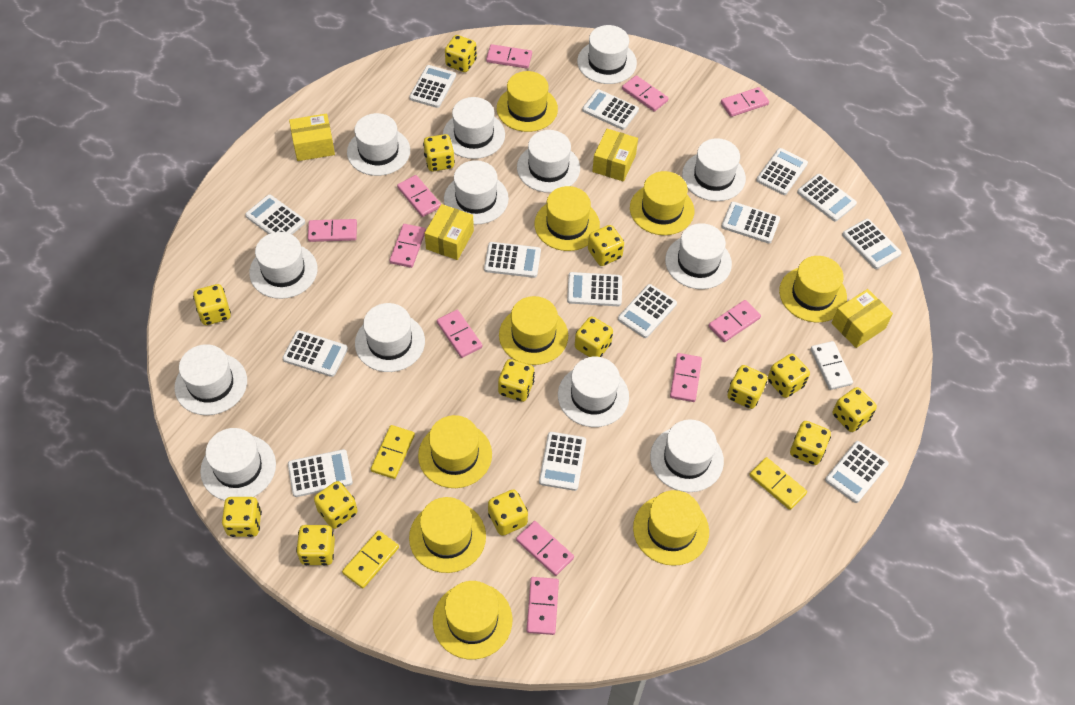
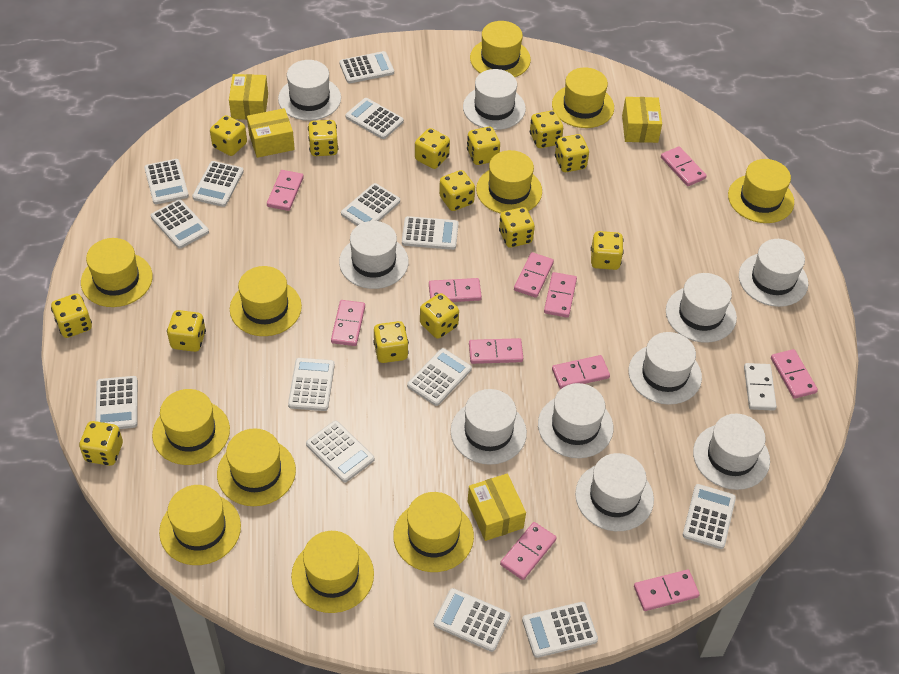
white hat: [174,344,247,415] [200,428,276,501] [249,232,318,299] [347,113,410,176] [355,303,425,372] [443,97,505,159] [444,160,509,225] [517,130,580,193] [558,357,629,427] [577,25,637,84] [650,419,724,492] [665,223,732,289] [682,138,746,201] = 13 -> [278,60,341,121] [339,221,409,289] [451,389,527,465] [463,69,526,130] [538,383,613,458] [575,453,654,531] [629,332,702,405] [666,273,737,343] [693,414,770,490] [739,239,808,307] = 10
yellow domino: [342,530,399,588] [371,425,415,479] [749,457,807,510] = 3 -> none = 0
yellow hat: [409,497,486,573] [418,415,492,488] [433,581,512,659] [497,71,558,132] [499,296,568,365] [535,186,600,251] [630,171,694,235] [633,490,709,566] [779,256,847,322] = 9 -> [81,238,153,307] [152,389,230,465] [159,485,241,565] [217,428,296,506] [230,266,302,336] [291,531,374,613] [393,492,474,572] [470,21,531,77] [476,150,542,214] [552,67,614,128] [728,159,794,223] = 11

